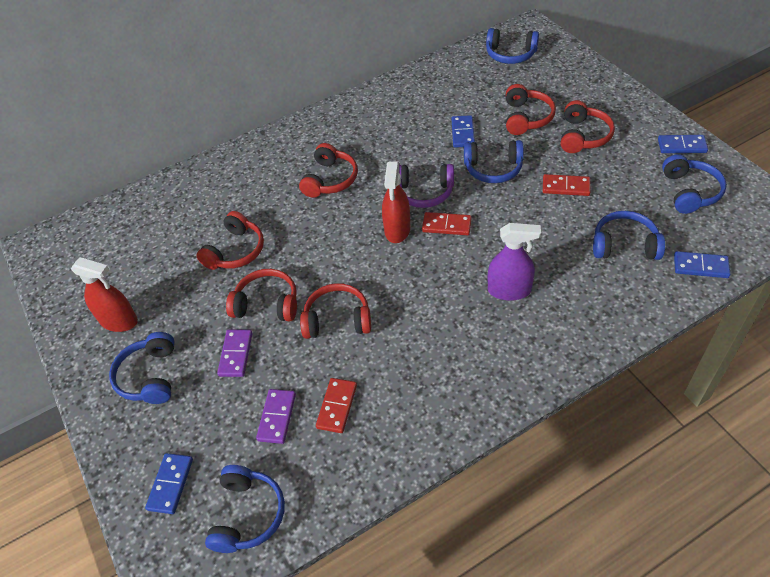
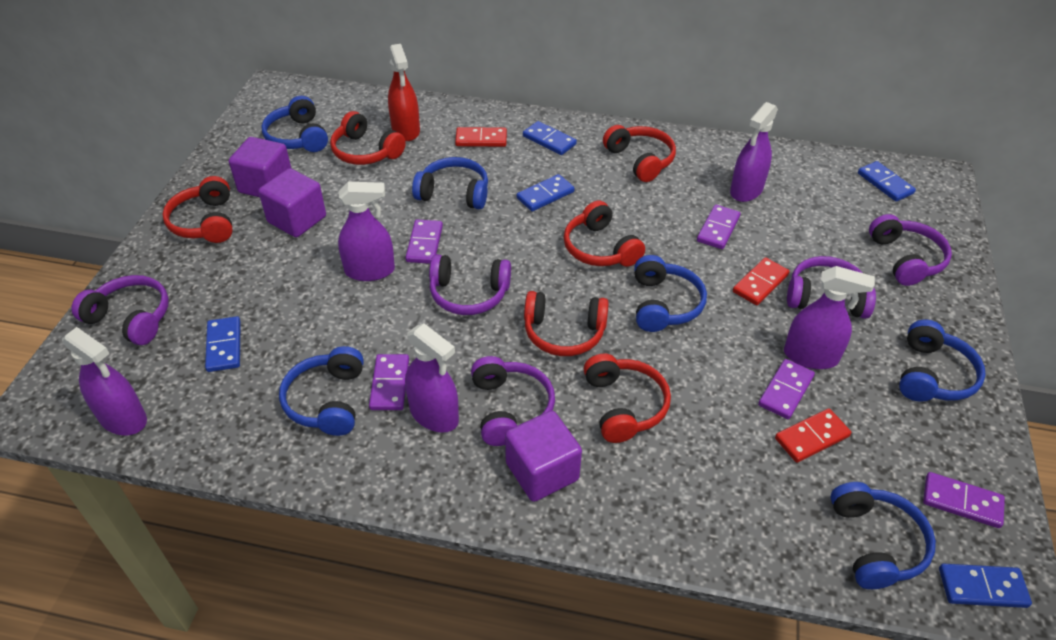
blue domino: [145,453,193,514] [452,115,475,148] [658,135,708,153] [674,251,730,278] = 4 -> [205,316,241,372] [517,174,575,211] [523,121,577,155] [858,161,916,202] [939,564,1032,608] = 5
purple cube: none = 0 -> [229,137,292,197] [258,168,326,237] [505,411,582,502] = 3
purple domino: [217,330,252,377] [256,389,296,444] = 2 -> [369,354,409,410] [405,219,443,264] [697,204,740,249] [758,359,815,419] [923,472,1005,528] = 5
purple headphones: [399,164,454,208] = 1 -> [71,275,169,345] [429,254,511,315] [471,356,555,446] [787,256,876,319] [869,214,952,286] = 5
purple spray bottle: [488,223,541,301] = 1 -> [62,327,147,435] [338,182,395,281] [405,323,459,433] [730,102,778,202] [784,266,875,369] = 5
red spray bottle: [71,257,138,332] [382,162,410,243] = 2 -> [388,44,420,141] = 1

